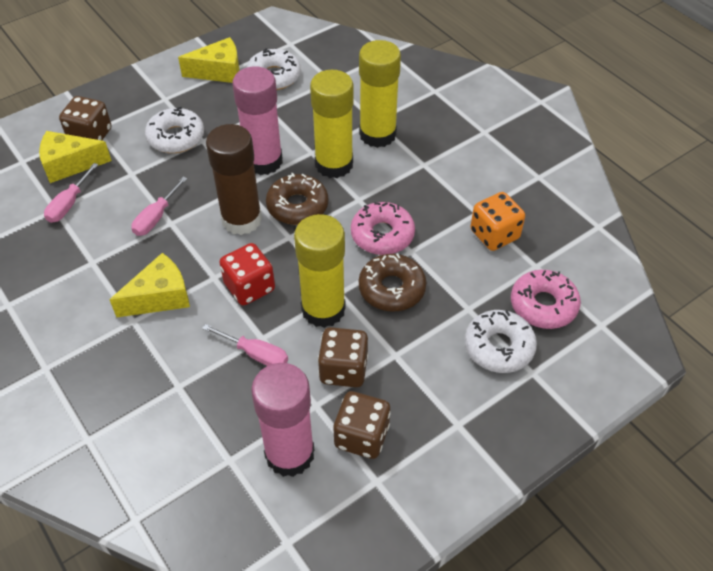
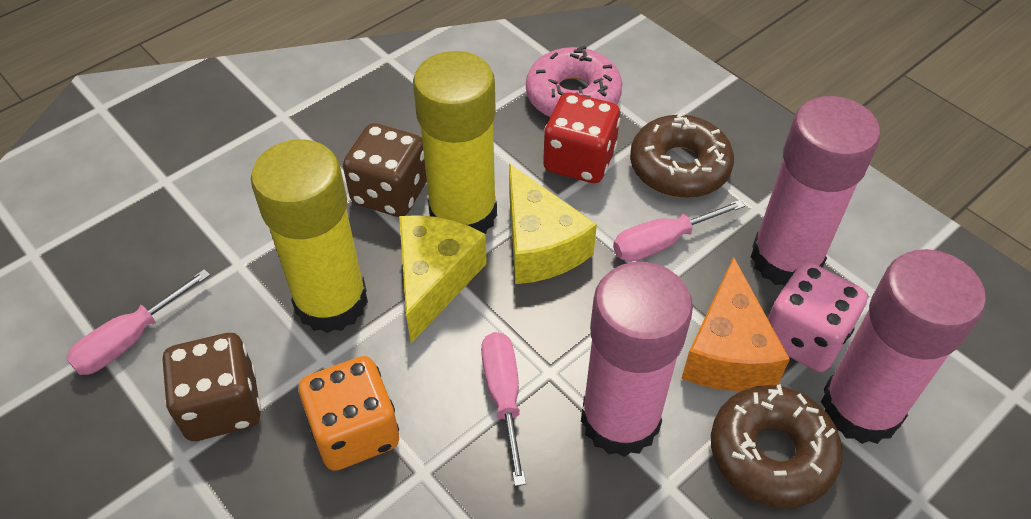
brown dice: [59,96,111,141] [318,327,368,387] [333,391,391,459] = 3 -> [163,333,261,441] [343,123,427,217] = 2
brown glue stick: [206,124,262,235] = 1 -> none = 0
orange cheese: none = 0 -> [681,257,790,391] = 1
pink dice: none = 0 -> [768,262,868,372] = 1
pink donut: [351,202,415,255] [511,270,581,329] = 2 -> [526,46,622,117] = 1
pink glue stick: [232,67,283,175] [251,363,314,477] = 2 -> [581,262,693,457] [751,96,880,286] [821,249,986,444] = 3
white donut: [145,107,204,153] [246,48,301,90] [465,310,537,373] = 3 -> none = 0
yellow cheese: [39,131,112,183] [109,253,190,318] [178,37,240,83] = 3 -> [399,215,487,343] [509,164,597,284] = 2
yellow glue stick: [294,214,346,328] [310,70,354,178] [359,40,401,148] = 3 -> [251,140,368,333] [413,51,497,234] = 2

